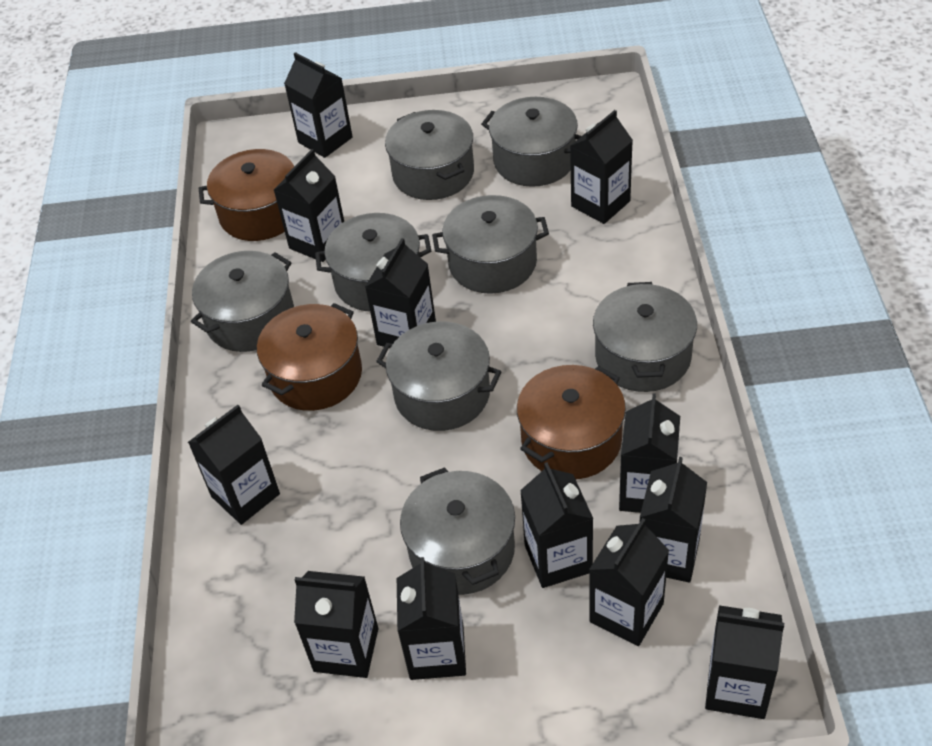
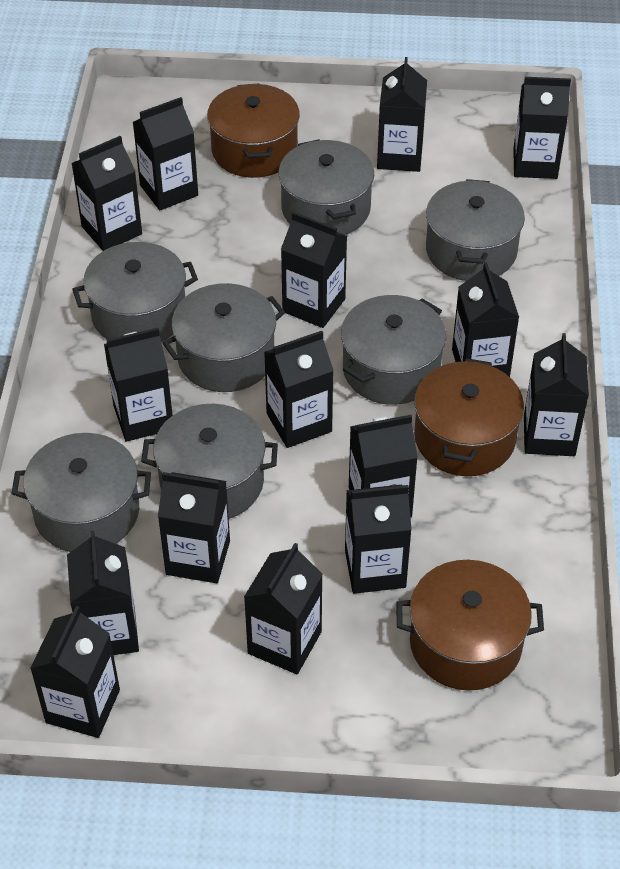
black carton: [188,405,280,525] [274,149,344,262] [284,52,353,158] [294,571,378,678] [365,238,436,347] [397,557,466,680] [520,463,593,588] [570,110,633,224] [589,518,669,646] [619,393,680,513] [640,457,707,583] [705,605,784,719] = 12 -> [30,606,120,738] [67,530,139,655] [71,136,142,251] [104,328,173,442] [133,97,198,210] [158,472,230,583] [244,543,323,674] [264,331,334,448] [281,212,347,328] [345,485,412,594] [349,415,418,517] [377,57,427,172] [452,262,519,377] [513,77,571,179] [524,333,589,456] = 15
grey pot: [191,251,294,352] [315,213,431,311] [376,321,501,431] [385,110,474,200] [400,467,515,595] [432,195,549,294] [481,97,581,187] [593,282,697,392] = 8 -> [12,433,151,552] [72,242,198,342] [141,404,278,519] [162,283,285,392] [279,139,374,235] [341,295,446,405] [426,179,525,281] = 7

